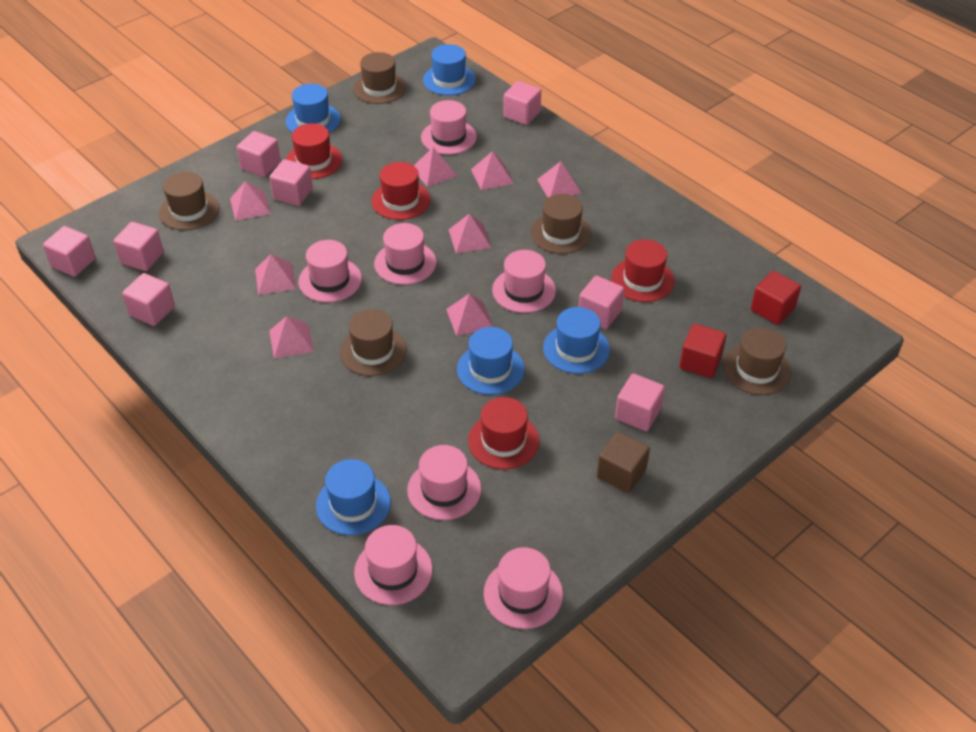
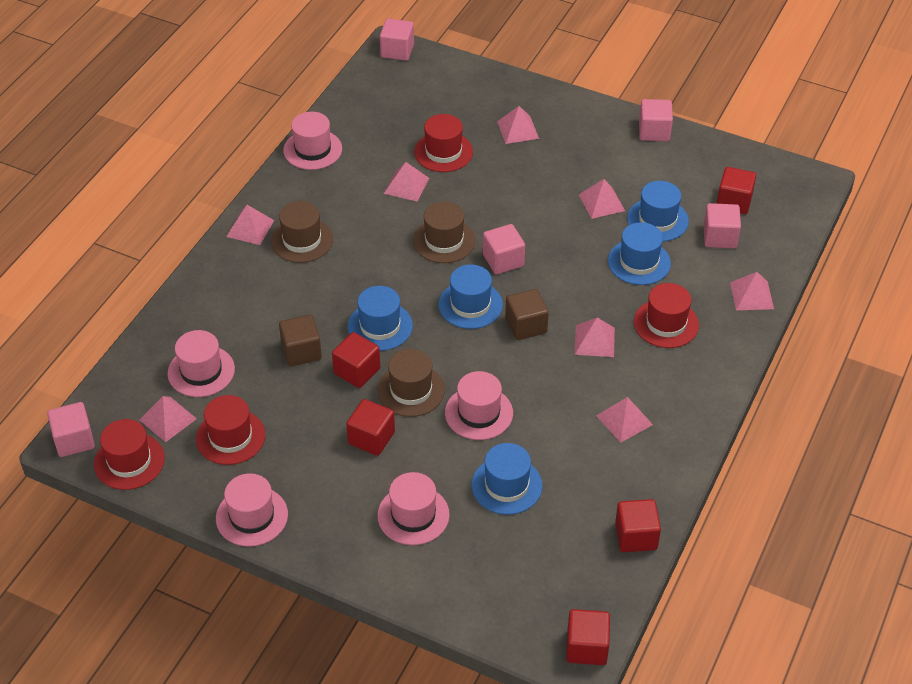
brown cube: [597,432,650,493] = 1 -> [279,315,322,367] [505,289,549,340] = 2
brown hat: [159,172,219,230] [340,309,407,376] [353,52,406,104] [531,194,591,254] [723,327,791,395] = 5 -> [271,201,333,263] [377,349,445,417] [413,201,475,263] = 3
pink cube: [43,226,95,277] [114,222,164,271] [122,273,175,326] [237,131,281,177] [269,159,313,206] [503,81,541,125] [579,276,624,329] [615,374,665,431] = 8 -> [47,402,95,457] [380,19,414,61] [483,224,525,274] [639,99,673,141] [704,203,741,248] = 5
pink hat: [298,240,362,303] [354,525,433,605] [374,223,436,285] [407,445,481,520] [421,100,477,155] [484,547,563,629] [492,250,556,313] = 7 -> [168,330,235,397] [216,473,288,547] [283,112,342,170] [377,472,450,545] [445,371,513,440] = 5
red cube: [680,324,727,378] [751,271,801,325] = 2 -> [332,332,380,388] [346,399,395,456] [566,609,610,665] [615,499,661,552] [717,167,756,214] = 5

